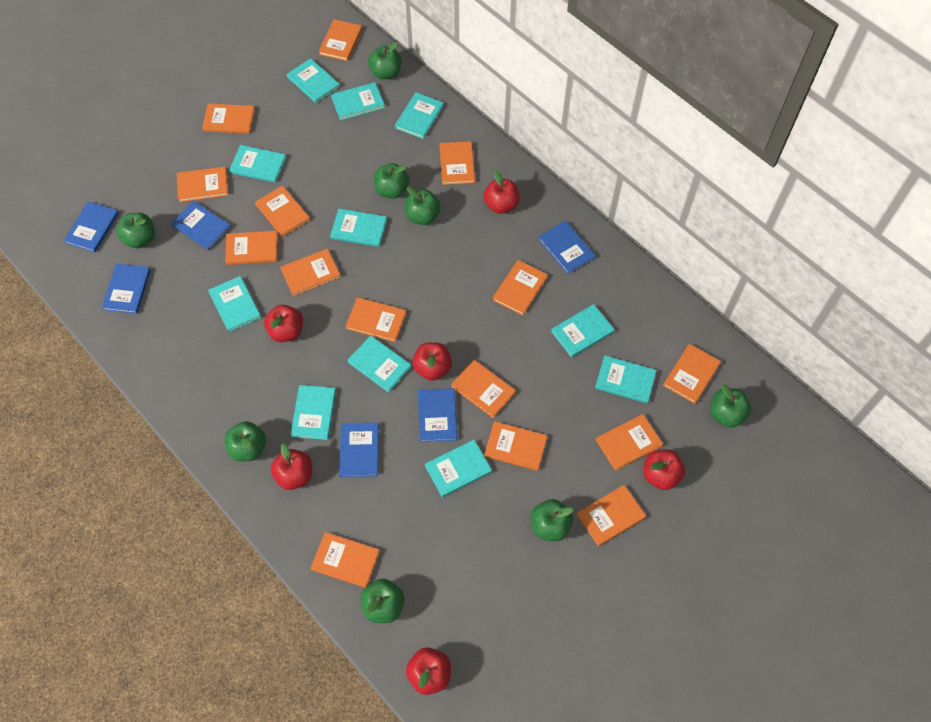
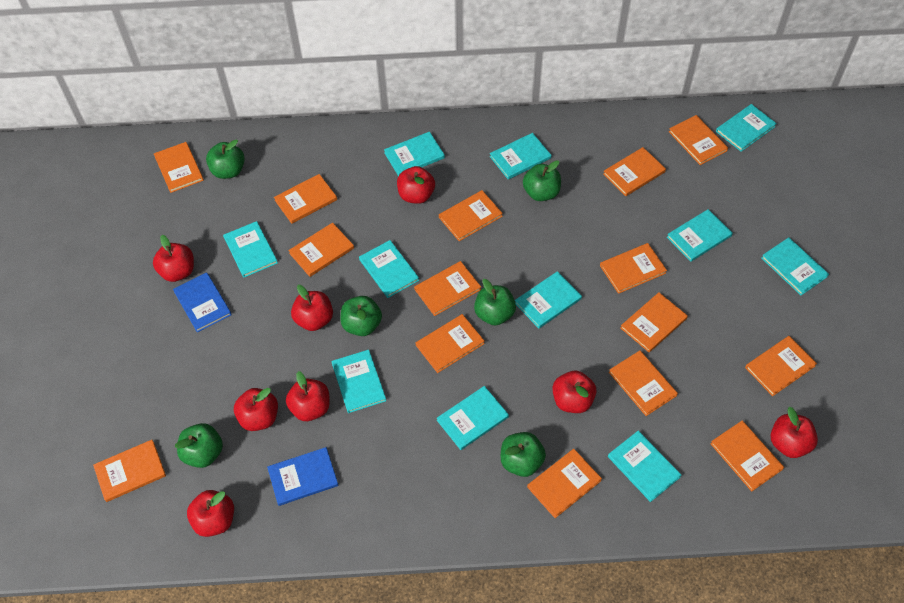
blue book: [64,202,119,252] [102,264,151,314] [171,201,231,250] [339,422,379,477] [418,388,457,442] [538,221,596,274] = 6 -> [173,272,232,332] [267,447,339,506] = 2
green apple: [117,213,155,248] [224,421,266,461] [360,579,405,623] [368,42,401,79] [374,163,410,198] [405,187,441,225] [531,499,573,541] [710,384,751,428] = 8 -> [175,423,223,468] [206,140,245,179] [340,296,382,336] [474,279,516,326] [501,432,546,477] [523,160,561,201] = 6
red apple: [264,305,303,342] [271,443,312,490] [406,647,451,695] [412,342,452,381] [483,170,520,214] [644,449,685,490] = 6 -> [153,235,194,282] [187,490,234,537] [234,388,278,431] [286,371,330,421] [291,285,333,331] [397,166,435,204] [552,371,597,413] [771,407,818,458] = 8

